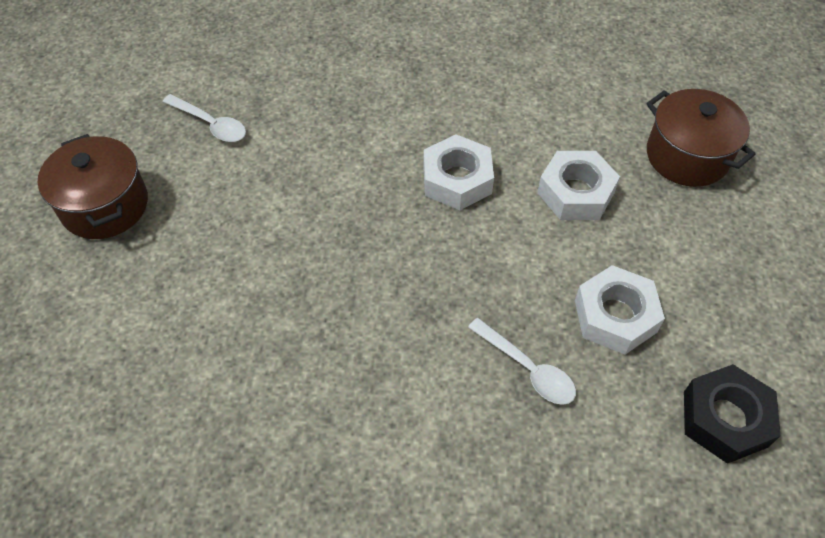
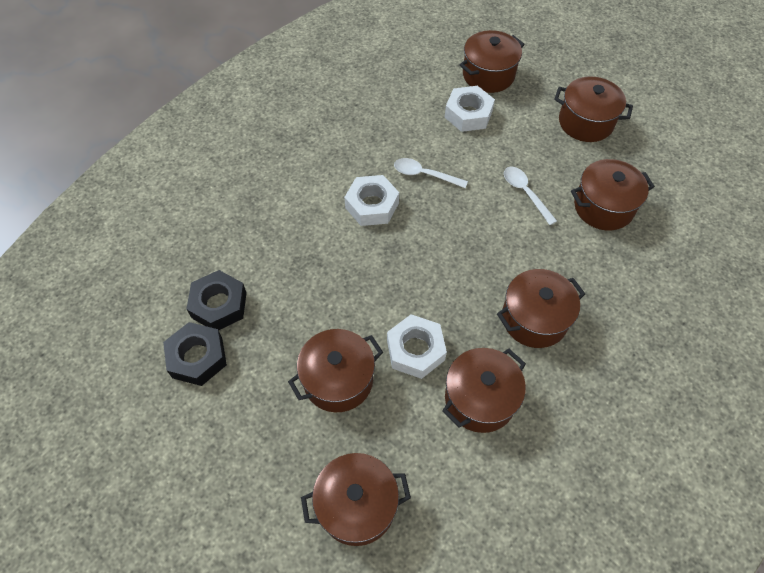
black nut: [684,364,780,464] = 1 -> [163,322,227,386] [186,270,247,330] = 2
brown pot: [38,134,148,239] [646,89,756,187] = 2 -> [288,329,383,412] [301,453,411,546] [442,348,526,433] [459,30,525,93] [497,269,585,348] [554,76,633,142] [571,159,655,230] = 7

